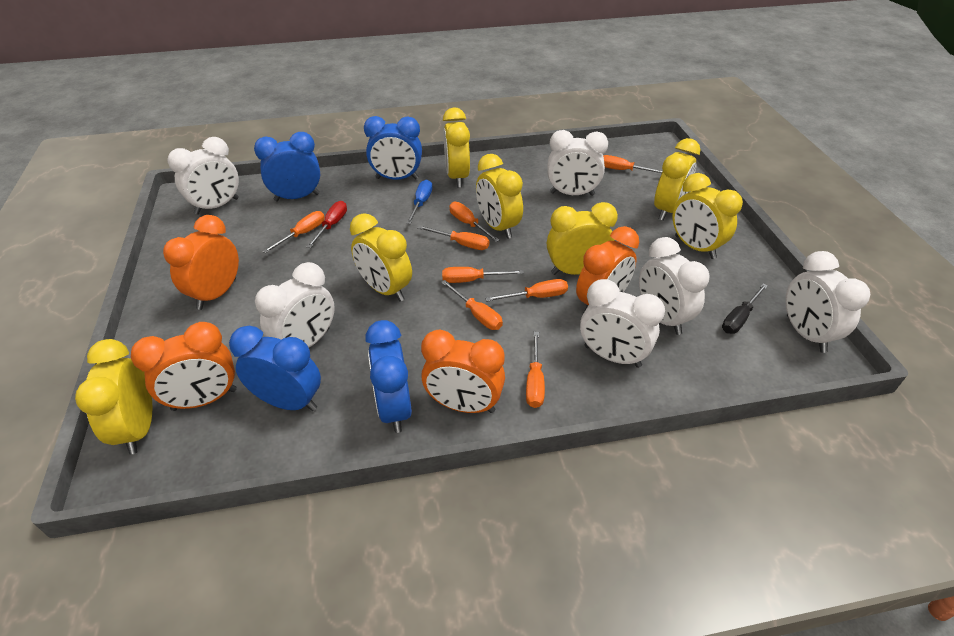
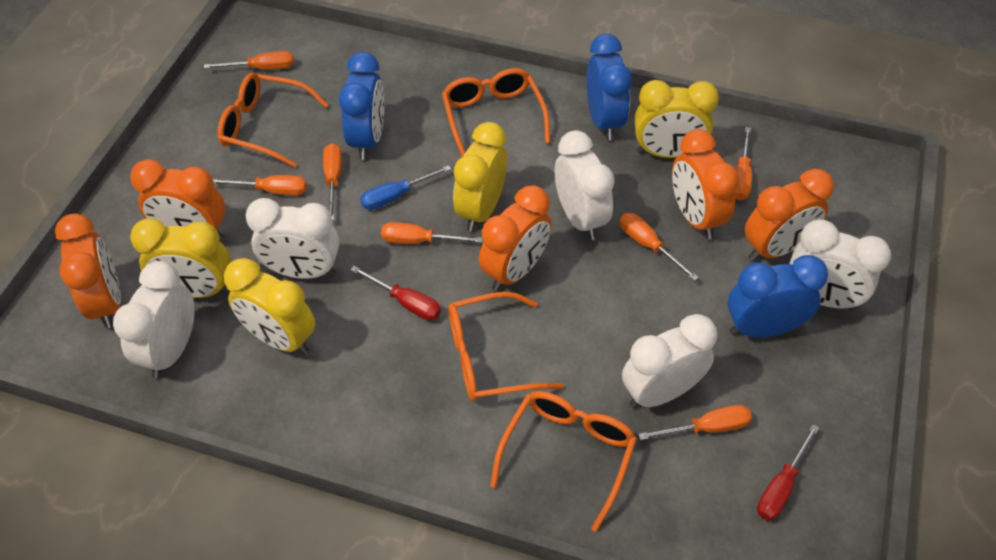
black screwdriver: [722,284,768,334] = 1 -> none = 0
blue clock: [229,326,321,411] [254,132,320,202] [364,116,422,180] [365,320,412,433] = 4 -> [339,52,384,160] [587,34,632,141] [728,255,828,338] = 3
orange clock: [131,322,237,411] [163,215,239,310] [421,330,505,413] [576,226,639,314] = 4 -> [55,213,121,328] [130,159,225,241] [479,185,551,292] [672,129,739,239] [745,169,834,262] = 5
orange glasses: none = 0 -> [217,73,329,168] [442,68,550,157] [448,292,564,401] [490,391,637,532] = 4
orange screwdriver: [262,211,325,253] [418,225,489,250] [441,280,503,330] [442,267,524,283] [450,202,499,242] [485,279,568,301] [526,332,545,408] [603,155,663,173] = 8 -> [204,51,294,70] [213,175,307,195] [323,143,342,221] [381,222,483,244] [620,213,699,281] [638,405,752,440] [735,127,752,201] = 7
red screwdriver: [307,201,347,248] = 1 -> [350,266,441,321] [757,424,819,521] = 2
white clock: [167,137,239,215] [255,262,335,348] [547,130,608,196] [580,279,665,368] [639,237,709,335] [786,251,870,353] = 6 -> [113,261,195,379] [245,198,339,279] [555,130,615,240] [622,314,717,408] [789,219,891,310] = 5
yellow clock: [75,339,152,455] [350,213,412,302] [443,107,470,187] [476,154,523,239] [547,202,618,275] [654,138,700,220] [673,173,743,259] = 7 -> [130,218,231,298] [224,258,316,355] [453,122,507,232] [635,80,719,158] = 4

